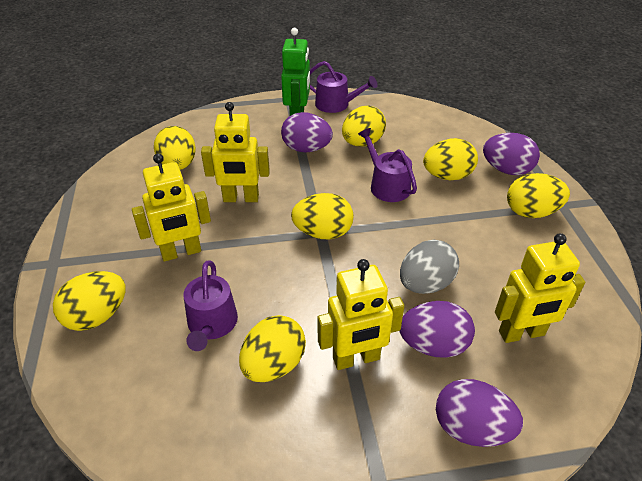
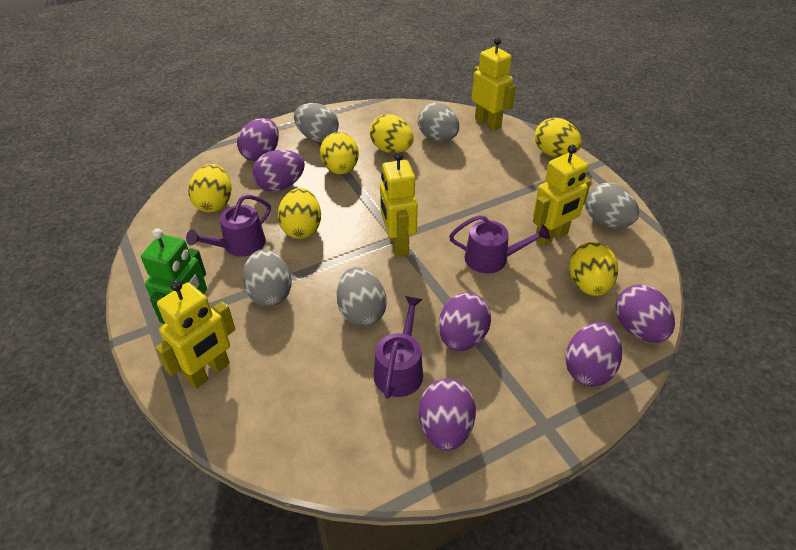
grey egg: [400,240,459,294] = 1 -> [242,249,292,307] [294,103,339,142] [337,267,387,327] [418,103,459,142] [585,183,639,228] = 5
purple egg: [281,112,333,153] [399,301,475,358] [436,379,523,447] [483,133,540,175] = 4 -> [237,118,279,161] [252,150,305,192] [419,378,476,451] [439,293,491,351] [565,322,622,387] [615,284,675,343] = 6
yellow egg: [53,271,126,331] [154,126,196,170] [239,315,306,382] [291,193,353,239] [342,105,386,146] [423,138,478,180] [507,173,570,218] = 7 -> [188,164,232,212] [278,188,321,239] [320,132,359,174] [370,114,414,153] [535,118,582,157] [569,242,618,296] = 6

